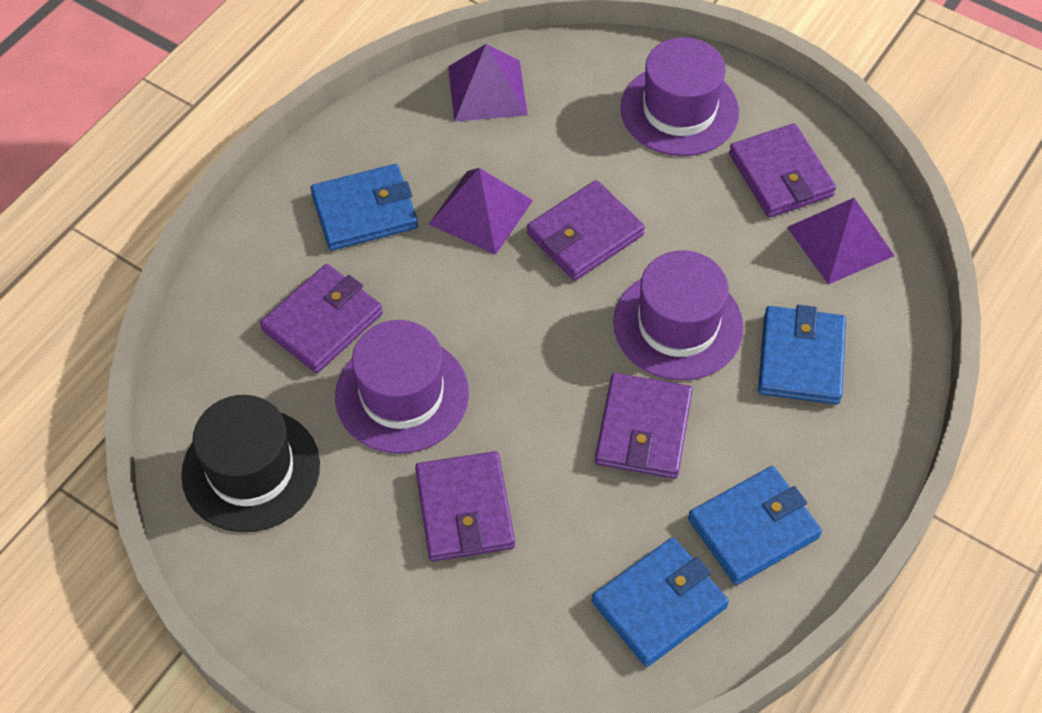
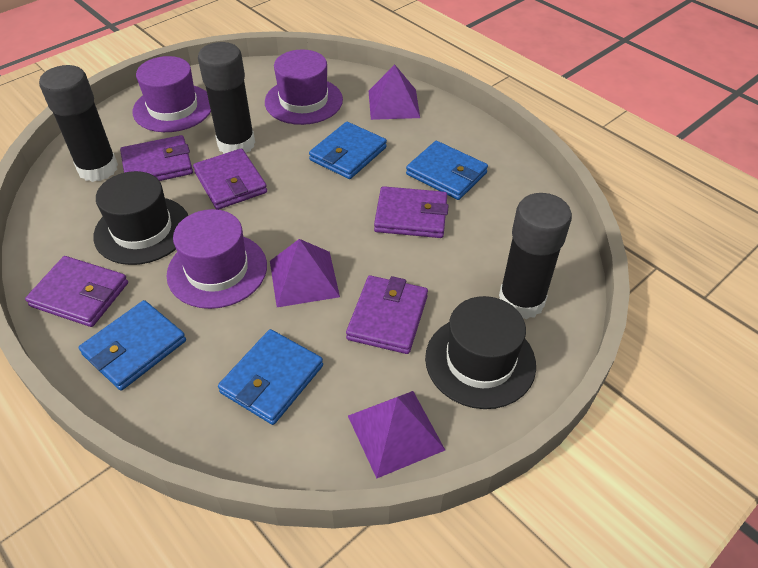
black glue stick: none = 0 -> [39,65,118,182] [198,42,255,154] [499,193,572,319] = 3
black hat: [181,395,320,532] = 1 -> [93,171,188,265] [425,296,536,409] = 2

